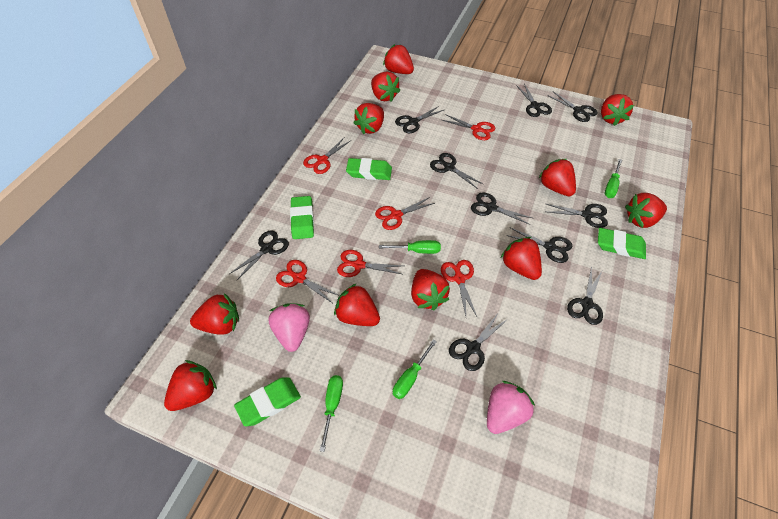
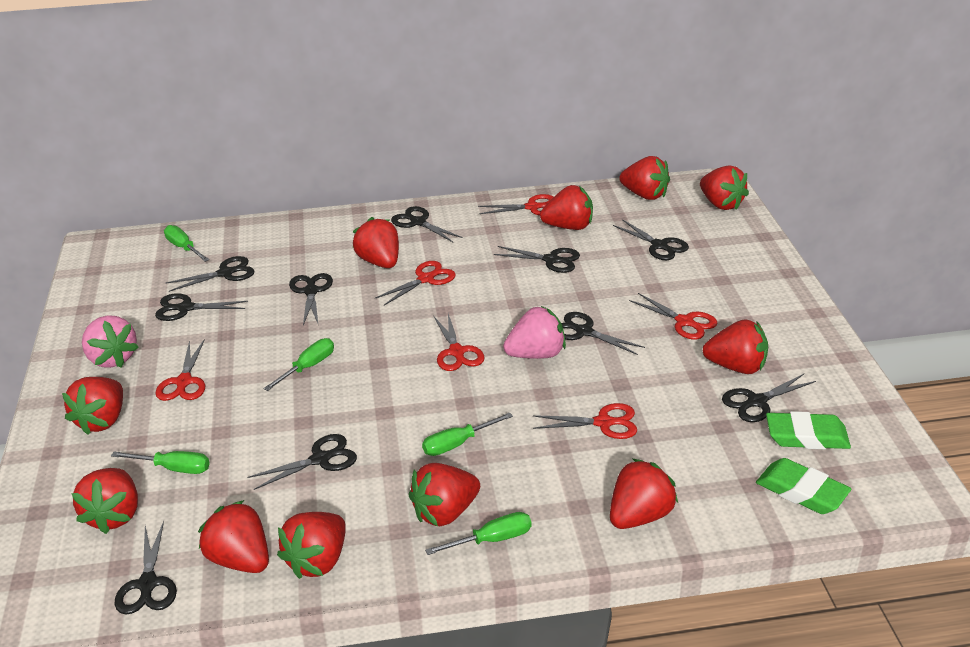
green eraser: [234,377,301,426] [290,196,314,239] [346,158,392,180] [598,228,646,259] = 4 -> [756,458,851,514] [766,411,851,449] = 2
green screwdriver: [320,375,343,452] [379,240,441,254] [393,339,437,399] [604,159,622,198] = 4 -> [111,451,210,474] [164,225,209,262] [263,338,334,391] [422,413,513,456] [425,512,532,555] = 5

